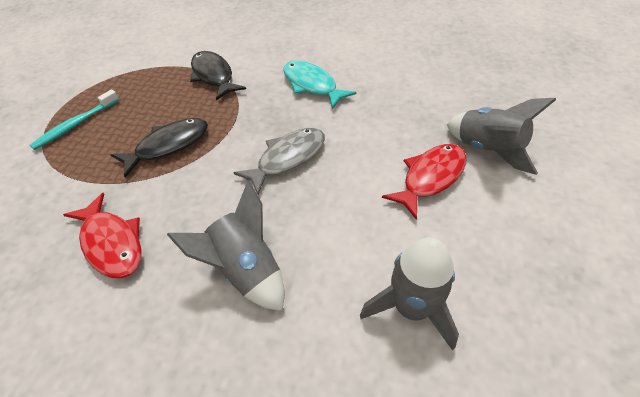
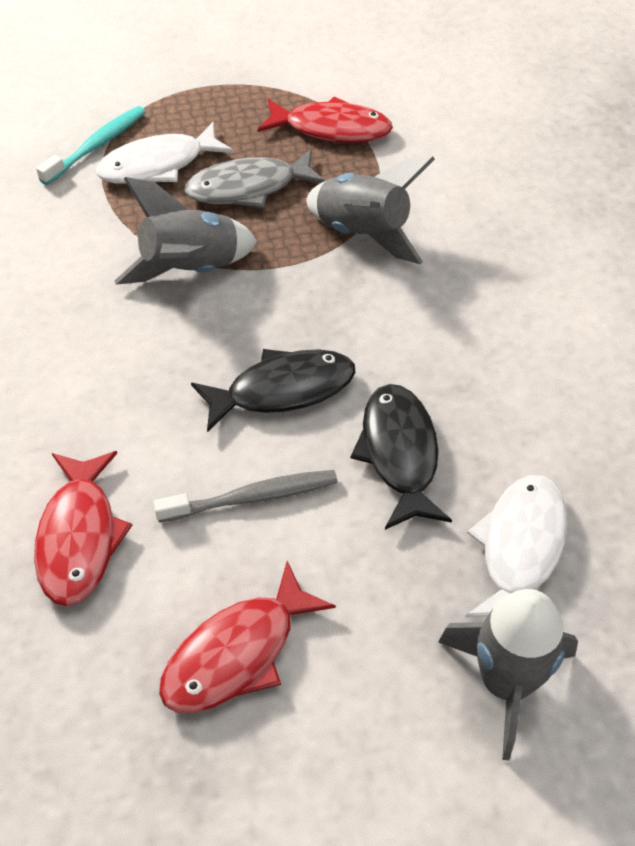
grey toothbrush: none = 0 -> [153,470,338,522] = 1
red fish: [63,193,142,278] [382,144,467,220] = 2 -> [34,451,132,606] [159,561,336,713] [257,97,393,143] = 3
turquoise fish: [283,61,356,109] = 1 -> none = 0
white fish: none = 0 -> [96,121,234,184] [465,475,568,617] = 2

